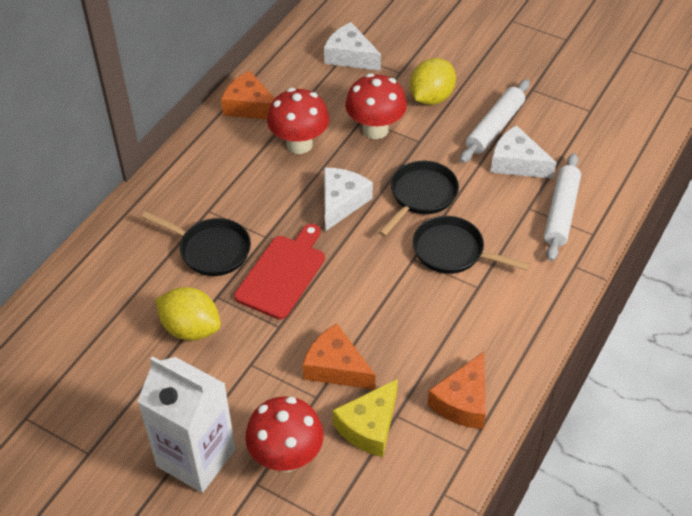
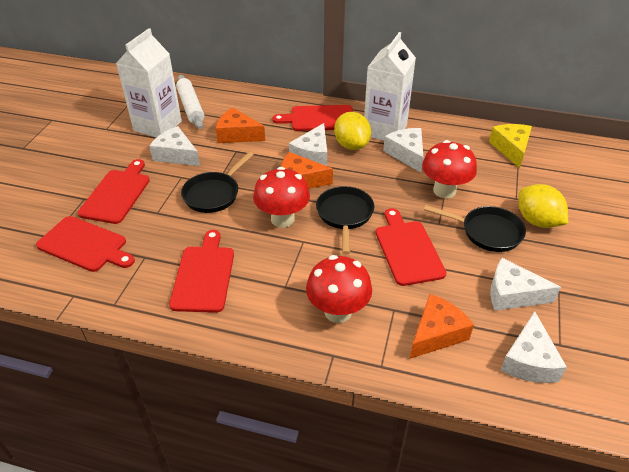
red cutting board: [234,224,325,319] = 1 -> [36,216,135,272] [78,159,150,224] [169,230,234,313] [272,105,353,131] [376,208,446,286] = 5
white carton: [137,356,236,493] = 1 -> [116,28,182,138] [364,32,416,141] = 2
white cheese: [324,22,381,71] [324,167,373,232] [491,125,557,179] = 3 -> [149,126,200,166] [289,123,327,166] [383,128,424,173] [490,258,561,311] [500,311,567,383] = 5
white rolling pin: [460,80,530,163] [544,153,581,261] = 2 -> [176,75,204,129] = 1

